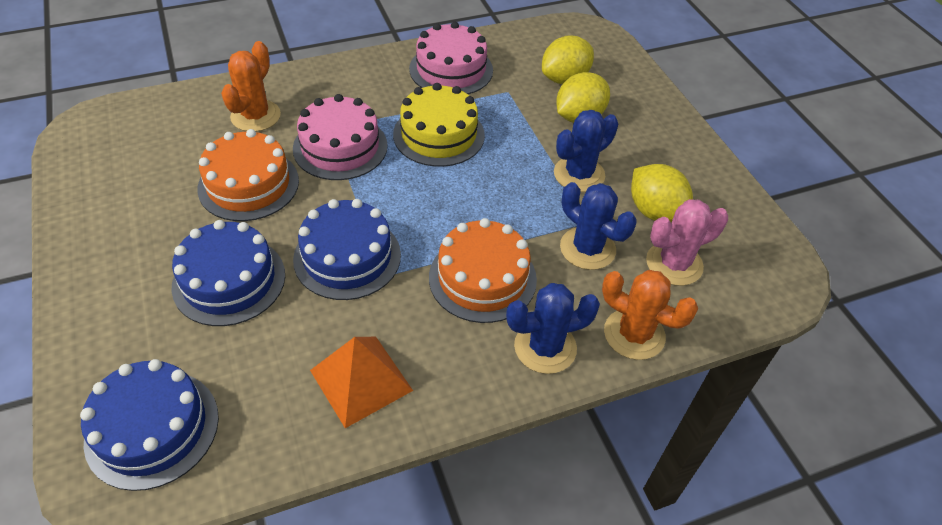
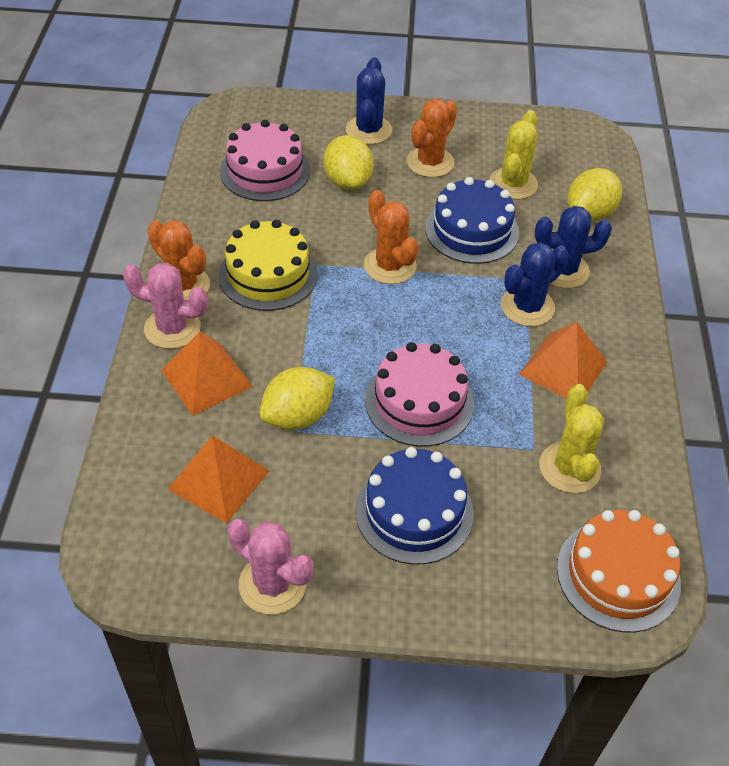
blue cake: [80,359,219,491] [171,220,285,326] [293,199,401,300] = 3 -> [355,447,474,565] [425,177,519,264] = 2
orange cactus: [221,41,281,132] [602,270,698,360] = 2 -> [148,220,210,300] [364,190,419,284] [407,99,457,178] = 3
orange cake: [197,129,299,221] [429,218,537,323] = 2 -> [557,510,681,632] = 1
orange pyramid: [310,337,413,428] = 1 -> [161,332,253,416] [167,435,269,523] [519,322,607,399] = 3
pink cactus: [646,199,728,286] = 1 -> [123,263,208,349] [228,519,313,614] = 2
yellow cactus: none = 0 -> [490,110,538,199] [539,384,604,493] = 2

